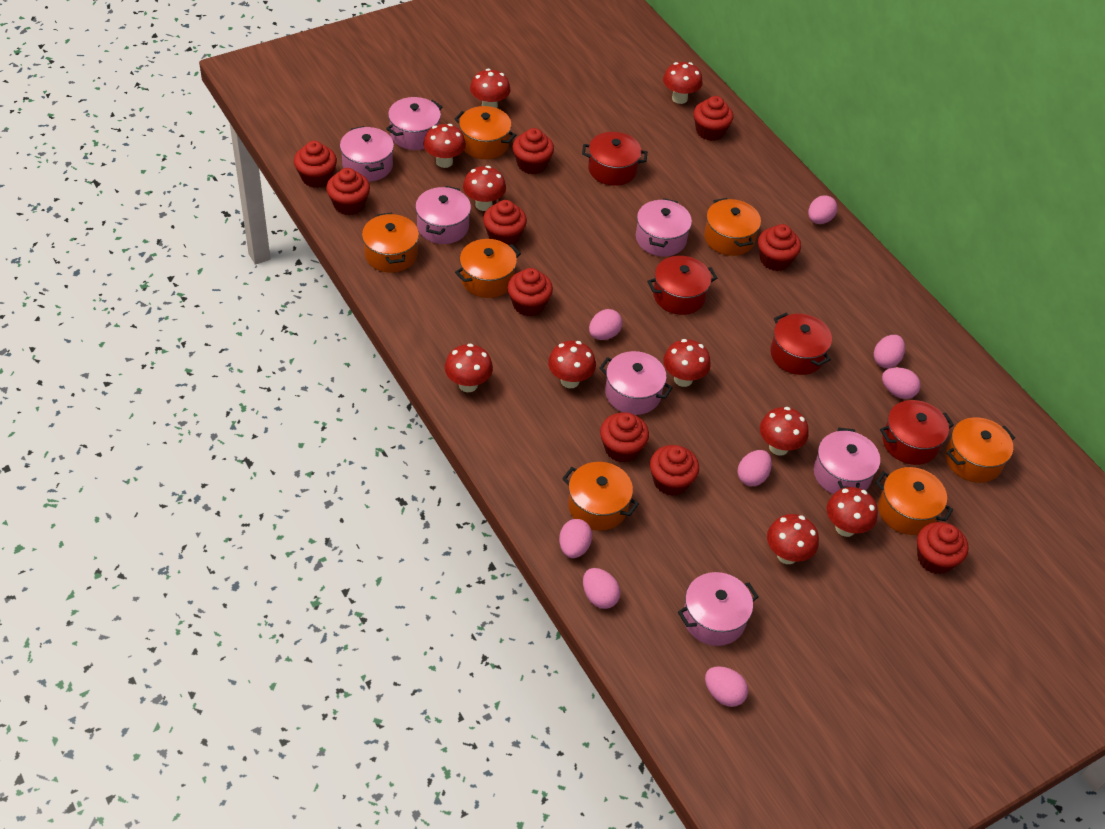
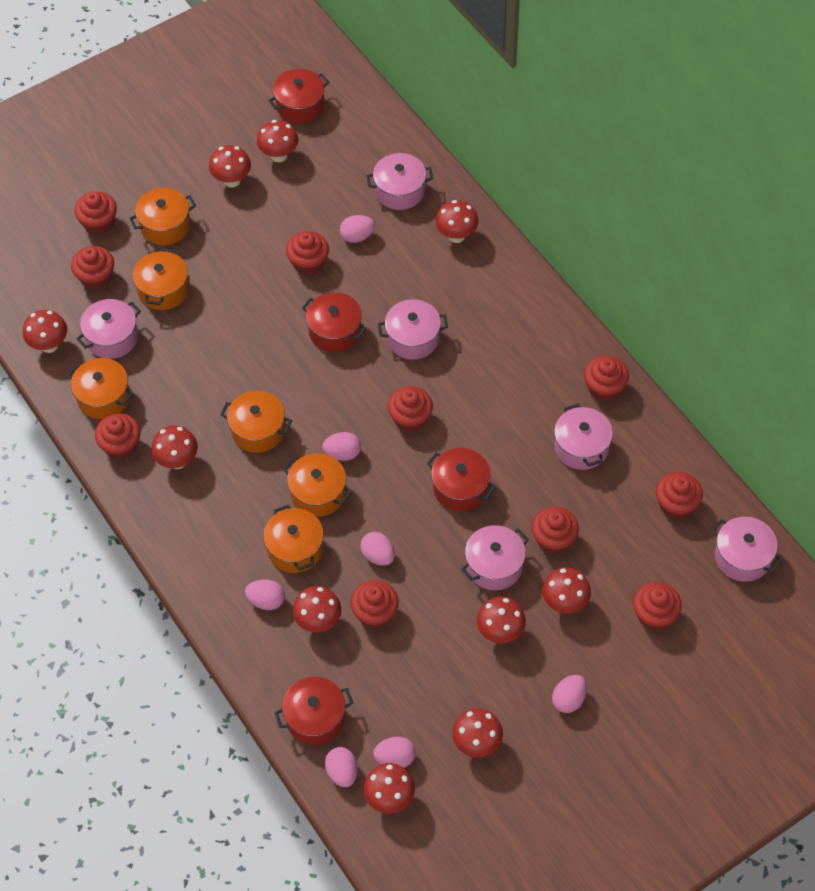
orange pot: [362,212,419,273] [454,106,516,159] [455,239,521,298] [562,462,639,531] [704,198,761,256] [875,467,953,535] [945,417,1015,483] = 7 -> [67,358,133,419] [129,188,196,245] [133,248,189,310] [220,391,292,453] [263,504,324,573] [283,453,351,517] = 6
pink egg: [559,519,592,558] [583,568,620,609] [589,309,623,340] [705,666,748,707] [737,450,772,486] [808,195,837,224] [874,335,905,368] [882,367,921,399] = 8 -> [245,579,285,610] [322,432,361,461] [325,747,358,787] [340,215,375,243] [360,532,395,566] [373,737,416,768] [552,675,587,713] = 7
pink pot: [340,126,394,182] [386,97,442,150] [415,186,471,244] [599,351,673,415] [636,198,692,256] [678,572,759,646] [814,428,880,494] = 7 -> [76,299,141,359] [366,153,433,210] [378,299,448,360] [461,525,529,590] [554,404,613,470] [711,517,782,582] = 6

